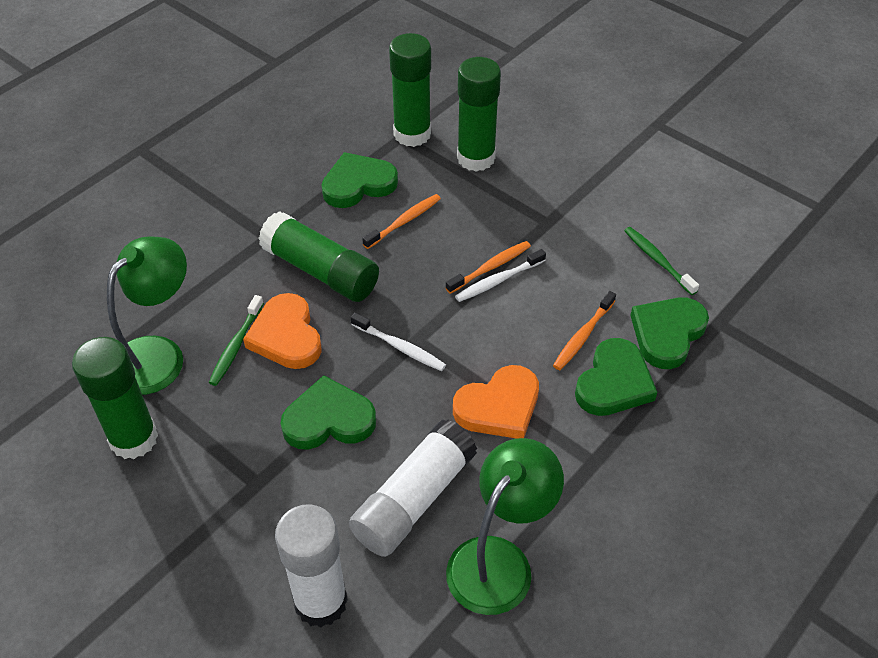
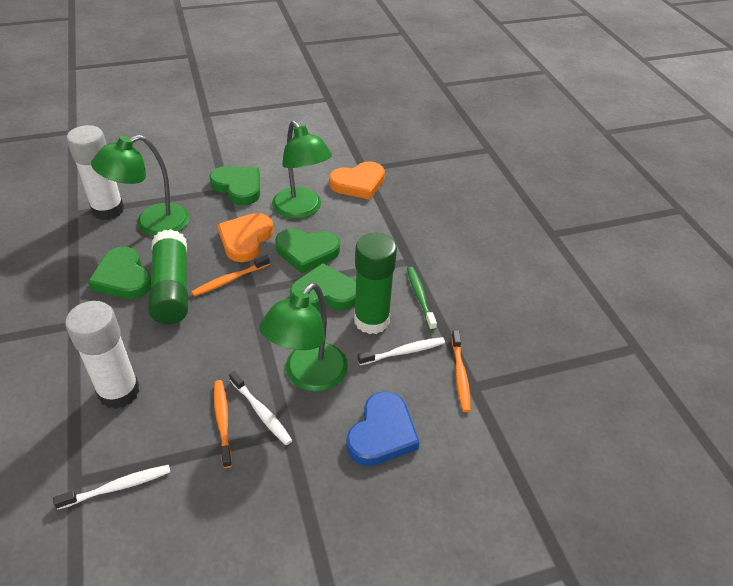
blue heart: none = 0 -> [346,391,420,466] = 1
green glue stick: [72,337,158,459] [258,211,379,302] [389,33,431,147] [457,57,501,172] = 4 -> [148,229,188,324] [354,233,397,334] = 2
green lamp: [107,237,187,395] [446,438,564,615] = 2 -> [91,135,189,236] [259,283,348,392] [272,121,332,219] = 3
green toothbrush: [209,295,264,386] [624,227,699,295] = 2 -> [407,267,437,331] = 1
white toothbrush: [351,312,446,371] [455,249,546,302] = 2 -> [53,465,170,510] [229,371,292,445] [358,337,445,365] = 3

